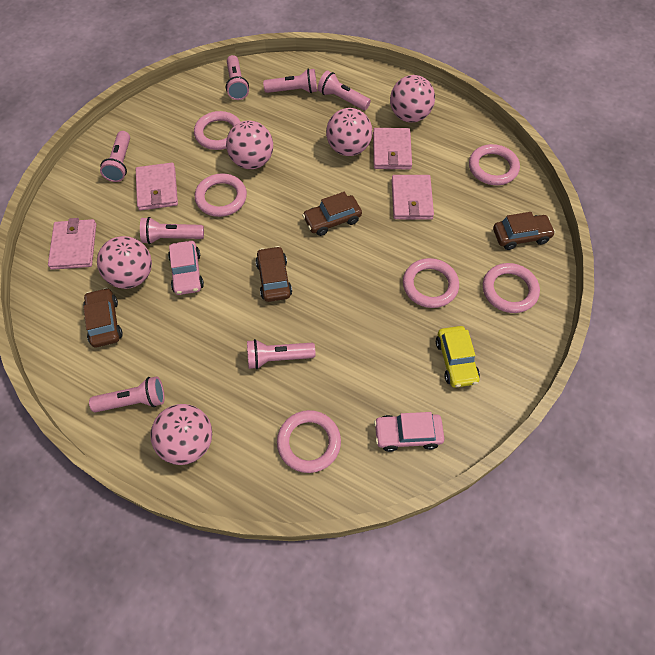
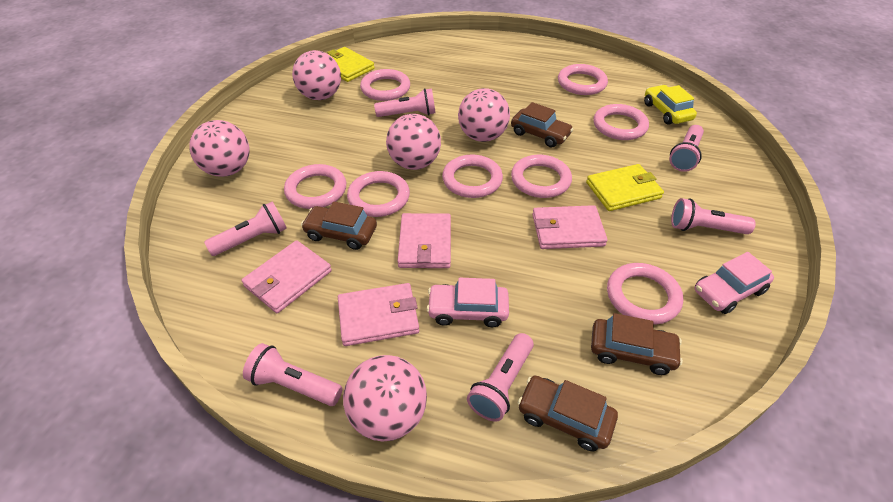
pink flashlight: [89,376,165,412] [100,131,130,182] [140,217,204,244] [226,55,249,100] [247,339,315,369] [263,68,317,93] [318,70,371,110] = 7 -> [204,202,287,256] [243,343,343,406] [374,88,435,117] [467,333,534,422] [669,125,704,172] [671,198,756,234] = 6
pink ring: [194,111,240,150] [195,173,247,217] [277,410,341,473] [403,258,459,308] [469,144,520,185] [483,263,540,313] = 6 -> [284,164,346,209] [347,171,410,217] [360,69,410,101] [442,154,503,198] [511,155,572,198] [558,64,608,95] [593,104,649,140] [607,263,683,325] = 8
yellow wallet: none = 0 -> [327,47,375,82] [586,164,664,211] = 2

